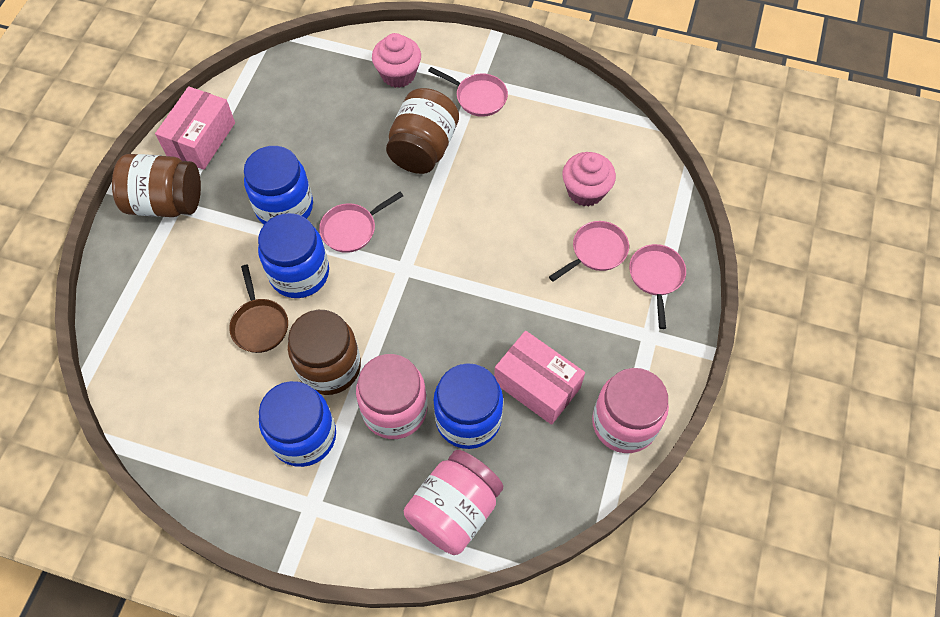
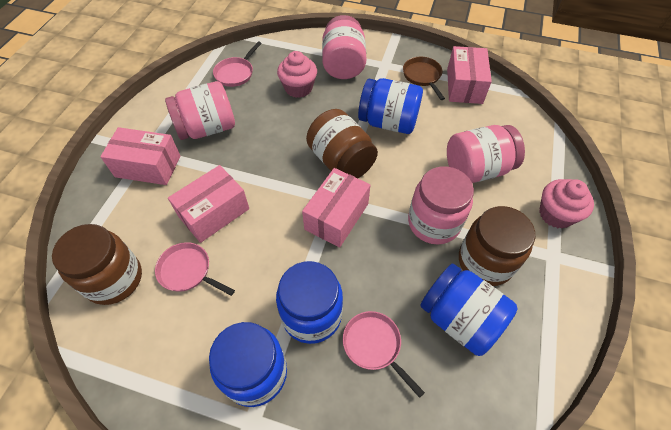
pink box: [155,86,235,170] [494,331,585,425] = 2 -> [100,127,180,185] [168,165,249,243] [302,168,370,248] [447,46,492,104] = 4
pink jar: [356,354,427,439] [404,450,503,555] [592,368,669,453] = 3 -> [165,81,235,140] [322,15,367,79] [408,166,474,245] [447,125,525,183] = 4
pink pan: [319,192,403,253] [428,67,508,117] [549,221,629,282] [629,244,686,329] = 4 -> [155,242,235,296] [213,41,262,87] [343,311,425,398] = 3

